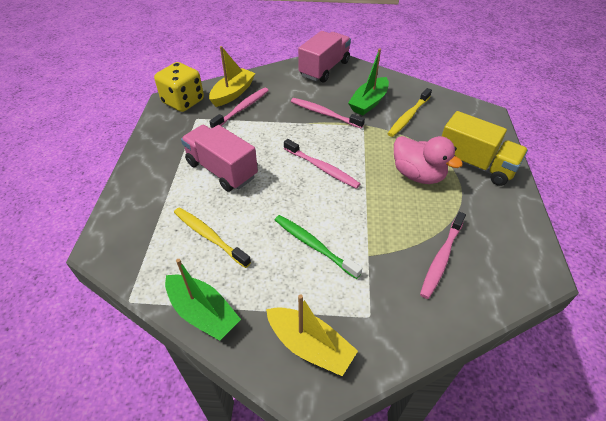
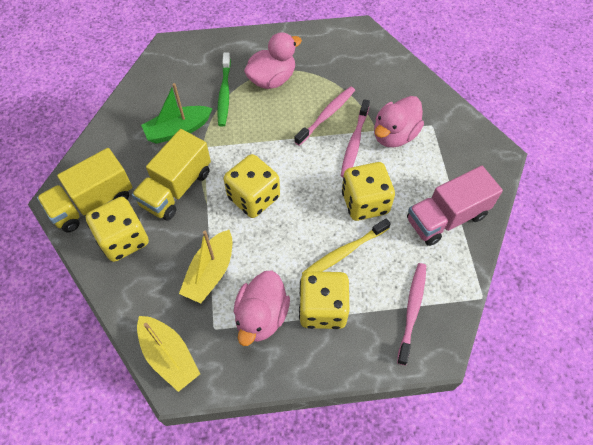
green boat: [165,259,241,341] [348,49,389,115] = 2 -> [141,83,213,144] = 1
pink duck: [394,136,463,184] = 1 -> [234,270,290,346] [244,32,302,89] [374,96,424,147] = 3
pink toothbrush: [209,87,269,129] [284,139,360,189] [291,98,365,128] [420,212,466,299] = 4 -> [294,86,355,146] [341,99,370,177] [397,263,426,365] = 3
pink truck: [181,125,258,192] [298,31,351,83] = 2 -> [407,166,503,246] = 1
yellow dice: [154,62,204,112] = 1 -> [86,197,149,262] [224,154,280,218] [299,271,350,329] [342,162,395,221] = 4
yellow toothbrush: [174,207,251,268] [387,88,432,137] = 2 -> [302,219,391,275] = 1
yellow truck: [442,111,528,186] = 1 -> [37,148,132,233] [132,129,211,220] = 2

